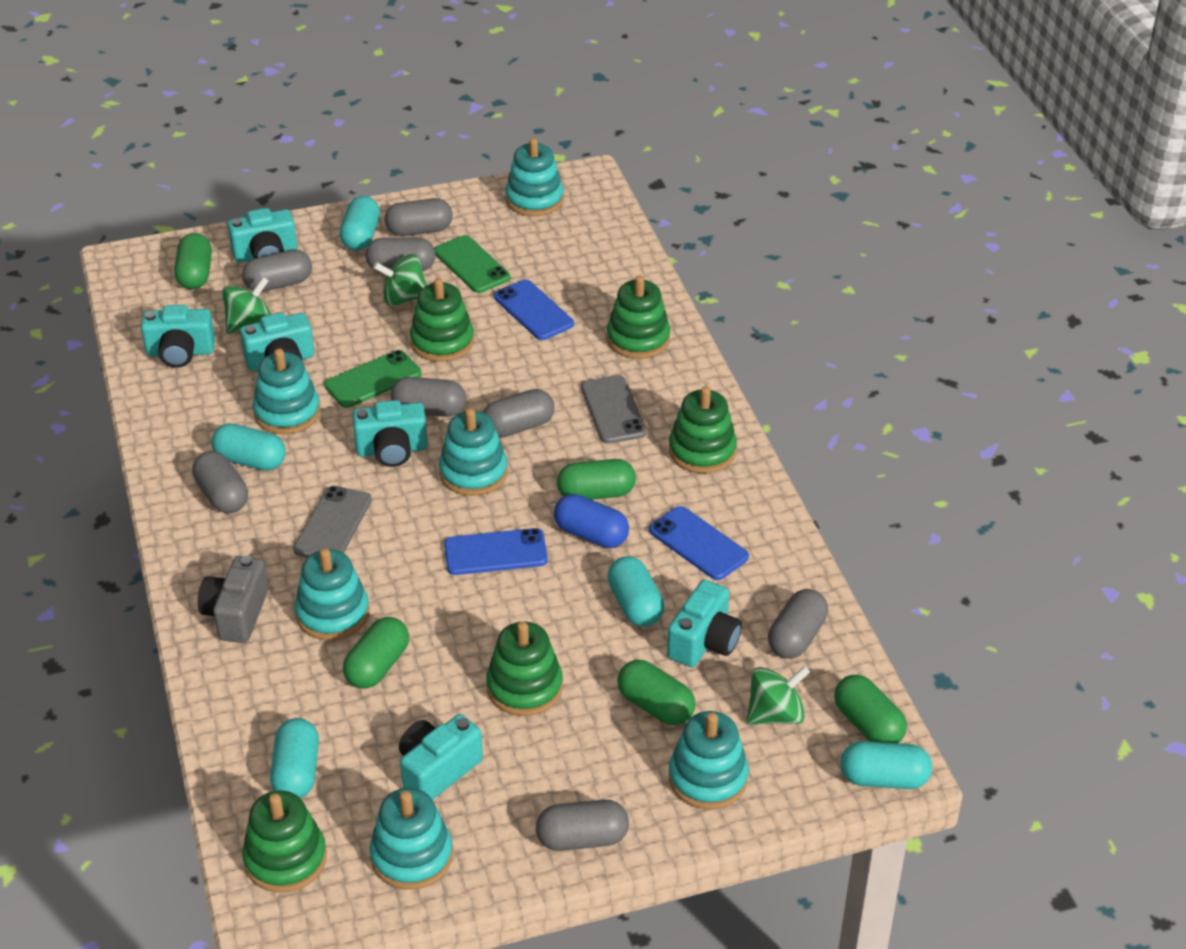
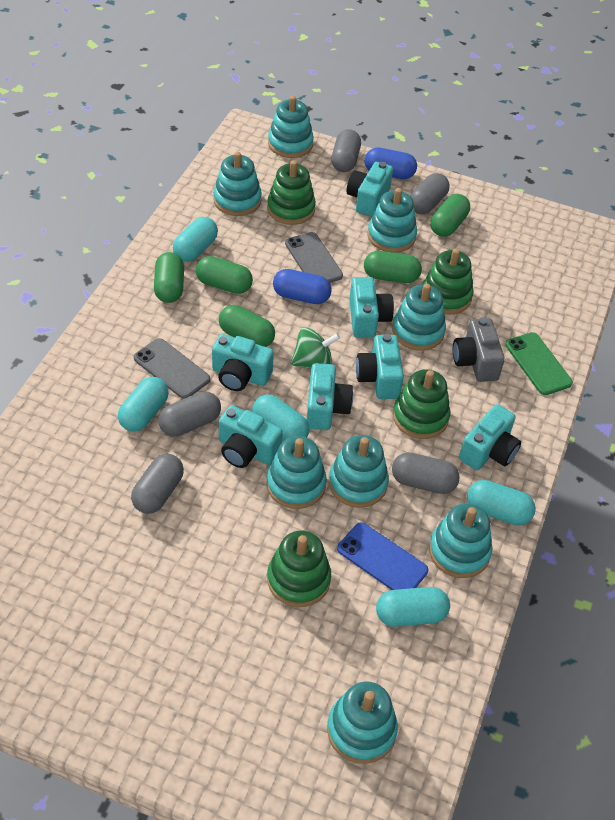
blue capsule: [554,494,629,548] = 1 -> [273,269,332,304] [365,147,417,179] = 2
blue phone: [444,528,548,575] [494,280,574,340] [649,506,749,580] = 3 -> [337,522,428,590] = 1
green phone: [324,350,421,408] [434,235,510,293] = 2 -> [505,332,573,395] = 1
green spinning top: [222,277,271,334] [373,254,427,306] [747,666,810,725] = 3 -> [291,328,340,369] = 1
green stacking toy: [242,791,327,893] [410,278,474,362] [486,622,563,716] [607,275,670,359] [669,386,737,474] = 5 -> [267,160,316,225] [267,531,331,607] [393,369,450,439] [423,248,474,315] = 4
grey capsule: [192,451,248,514] [242,249,312,292] [365,238,435,271] [385,198,453,236] [391,377,466,417] [483,389,554,438] [536,800,629,851] [768,589,828,659] = 8 -> [131,454,184,514] [158,391,221,437] [331,129,361,172] [392,452,460,494] [410,173,450,214] = 5
turquoise camera: [141,305,215,368] [227,208,297,263] [240,313,314,371] [352,400,428,467] [399,714,483,800] [667,580,742,667] = 6 -> [212,334,274,391] [219,405,283,468] [307,363,353,430] [346,162,393,217] [349,277,394,338] [356,334,404,399] [459,404,521,470] = 7
turquoise stacking toy: [253,349,320,434] [295,548,369,641] [369,788,453,890] [439,408,508,496] [505,138,564,216] [669,711,749,809] = 6 -> [213,152,262,216] [266,436,327,509] [268,96,314,158] [327,682,398,764] [329,435,389,508] [367,188,417,253] [392,284,446,351] [429,503,493,578] = 8

